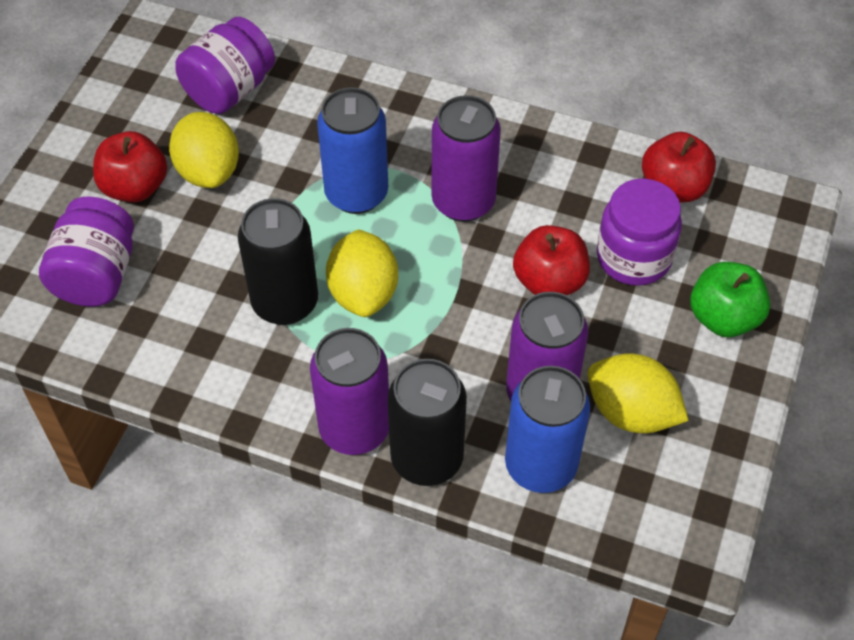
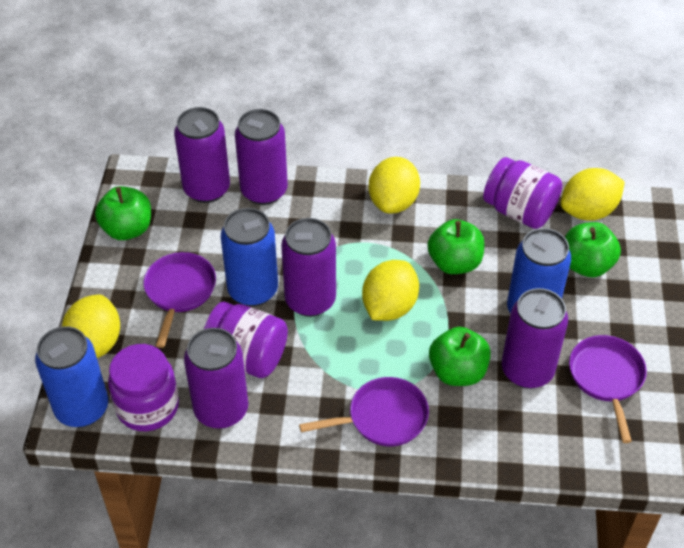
black can: [238,198,318,325] [388,359,467,486] = 2 -> none = 0
blue can: [317,87,388,214] [505,366,590,493] = 2 -> [35,326,108,427] [221,208,278,306] [507,228,571,314] = 3
green apple: [690,262,770,337] = 1 -> [95,186,151,240] [428,219,484,274] [429,327,491,386] [565,222,621,277] = 4
purple can: [310,328,389,455] [431,95,501,222] [506,292,589,401] = 3 -> [174,107,230,203] [184,328,248,429] [235,109,288,205] [281,218,336,317] [502,288,568,389] = 5
purple pan: none = 0 -> [143,252,216,348] [299,377,429,446] [569,335,647,443] = 3
red apple: [93,131,167,202] [513,225,590,295] [642,132,716,202] = 3 -> none = 0
yellow lemon: [169,112,239,188] [326,229,398,317] [587,353,689,433] = 3 -> [62,295,120,358] [362,260,419,321] [369,157,420,214] [561,168,625,221] = 4

